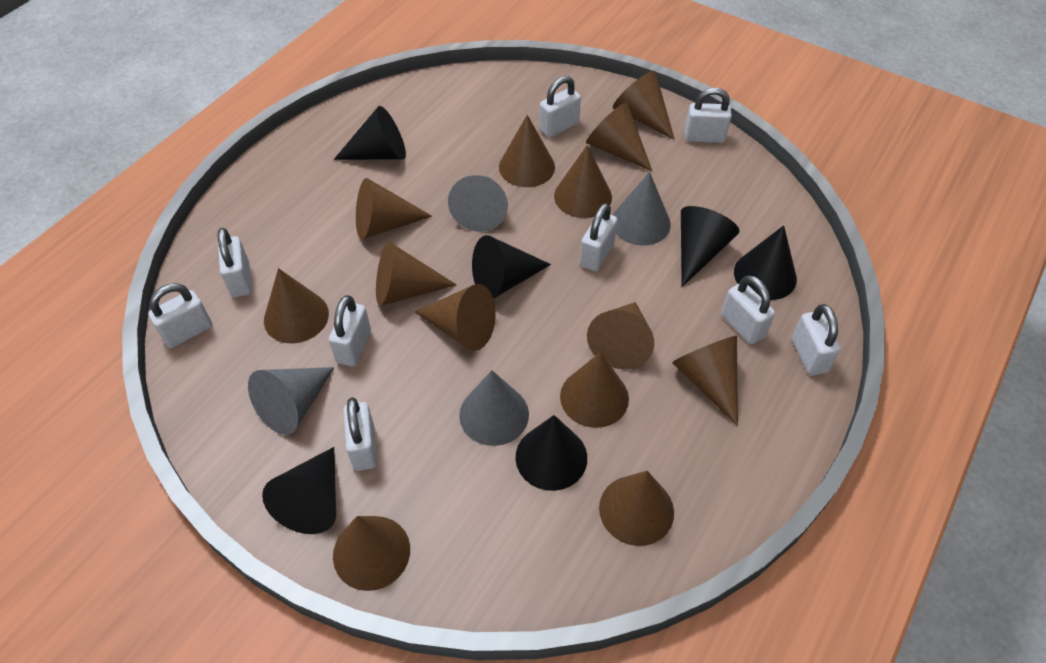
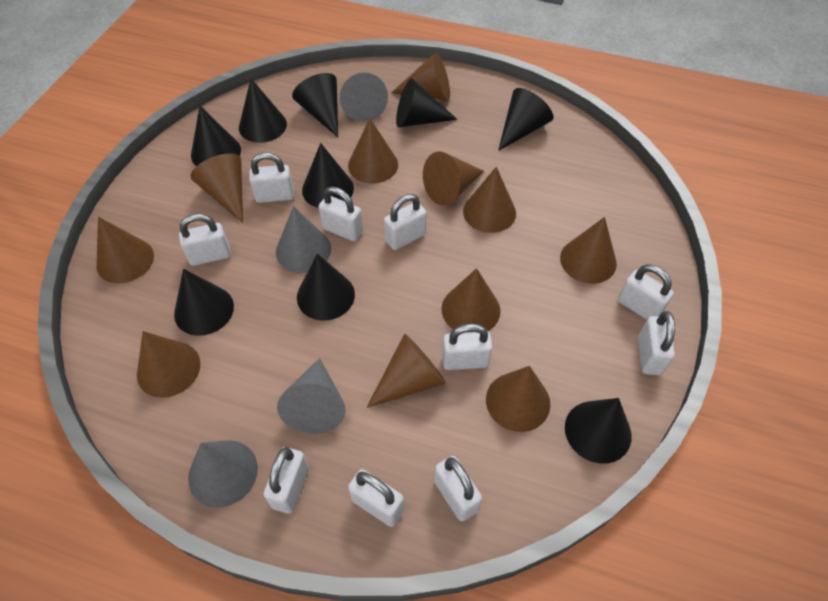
black cone: [262,447,336,534] [334,106,406,160] [472,235,551,299] [515,415,587,491] [681,206,740,287] [734,225,797,300] = 6 -> [174,269,234,336] [191,106,241,166] [239,79,287,143] [292,73,338,137] [297,254,355,321] [302,143,354,208] [396,78,457,127] [498,88,554,151] [565,398,632,464] = 9
brown cone: [264,268,329,344] [333,516,410,591] [356,178,432,239] [376,242,457,306] [415,284,496,351] [499,115,555,187] [554,145,612,218] [560,352,629,428] [586,102,652,171] [587,302,654,369] [599,471,674,546] [613,71,675,140] [672,336,738,426] = 13 -> [96,217,154,283] [137,331,200,398] [190,153,243,223] [348,118,398,184] [367,334,446,408] [391,53,450,101] [423,151,484,206] [441,268,500,333] [463,167,516,233] [486,366,550,432] [560,217,617,284] = 11
white padlock: [148,283,212,348] [218,228,252,297] [329,295,371,367] [343,397,377,471] [539,76,581,137] [580,203,617,271] [685,87,732,143] [721,275,775,344] [792,304,841,376] = 9 -> [179,213,231,266] [249,152,294,203] [263,447,309,513] [319,187,363,241] [348,469,404,527] [384,194,427,250] [434,456,482,521] [442,323,492,370] [618,264,674,320] [638,311,675,375] = 10

